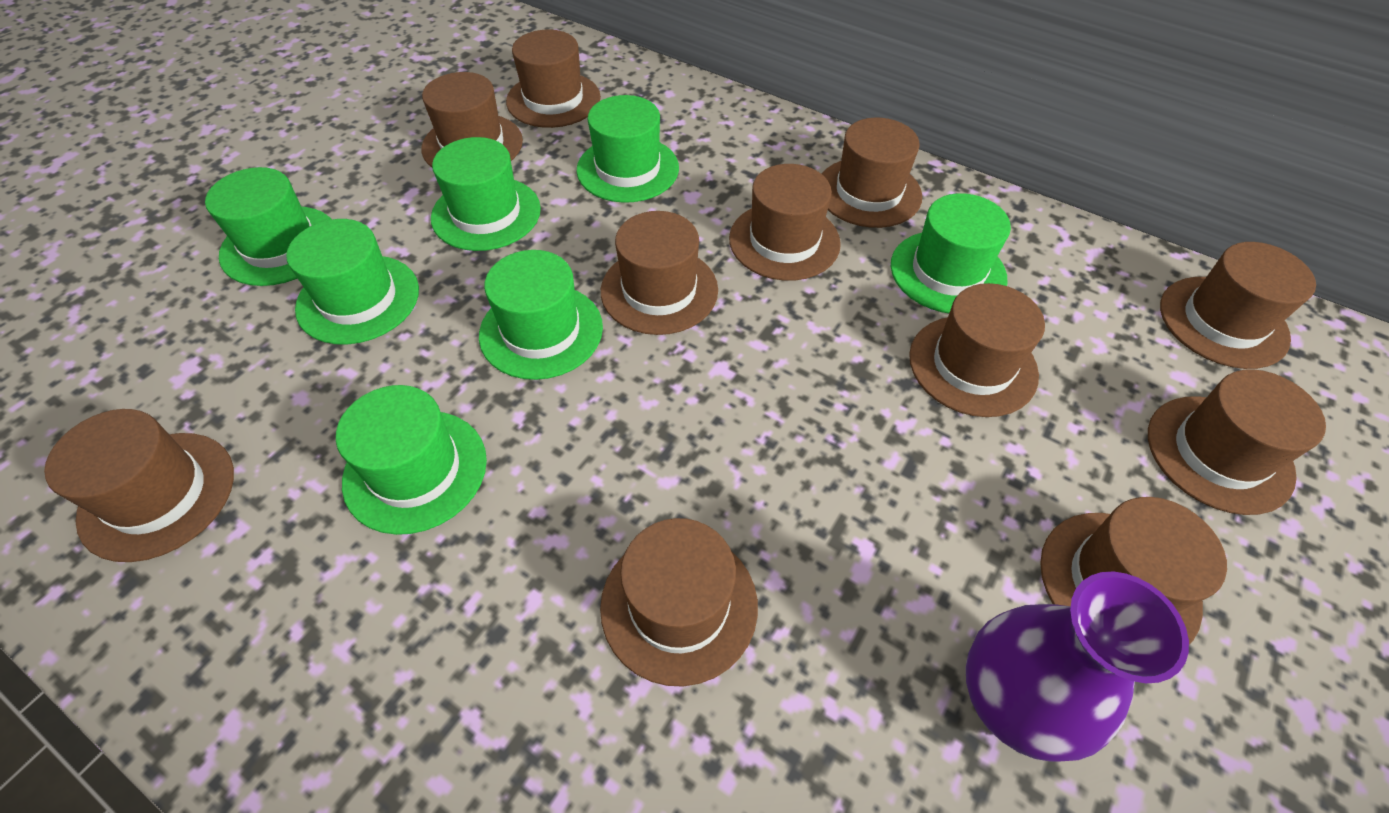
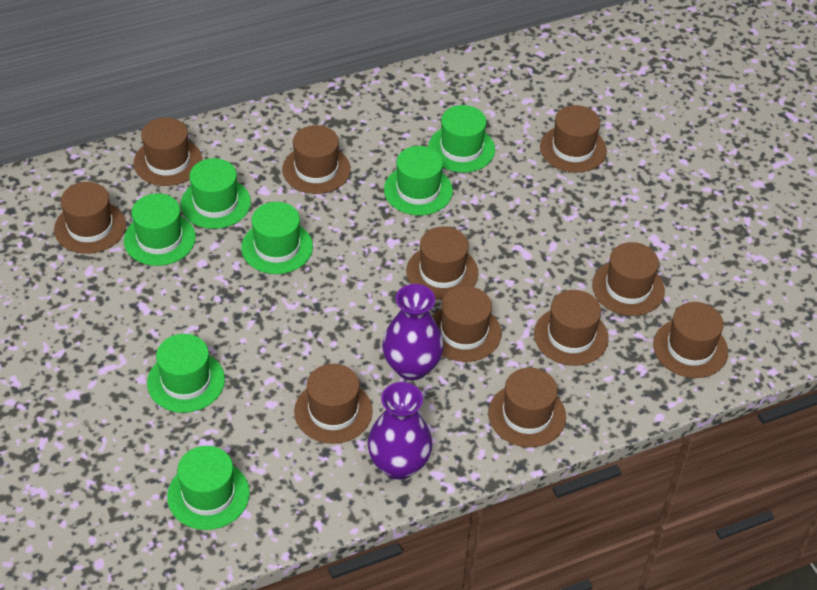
purple vase: [965,571,1189,762] = 1 -> [367,382,432,480] [382,284,444,381] = 2

